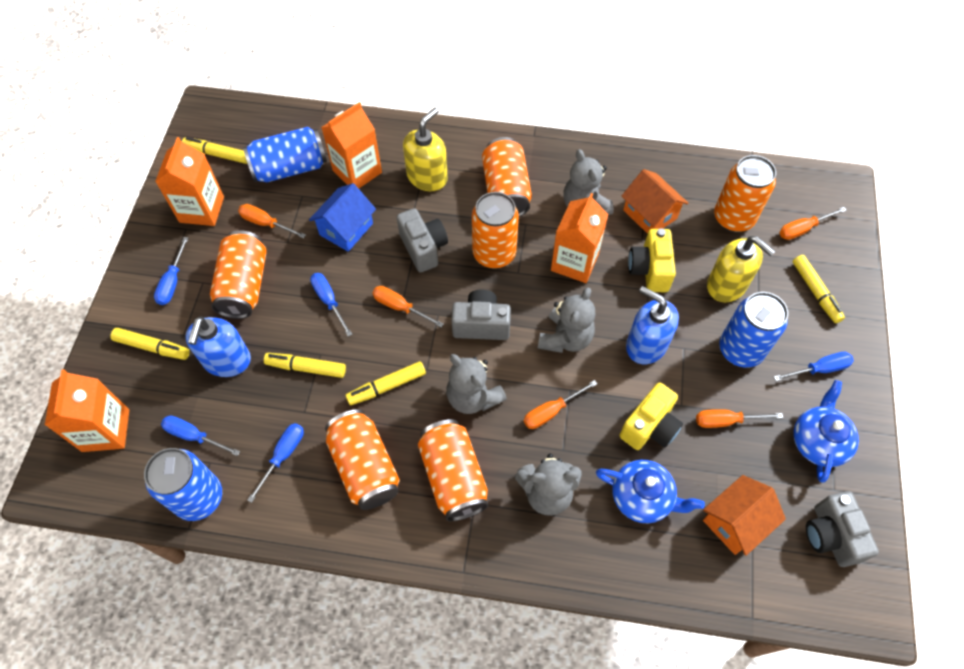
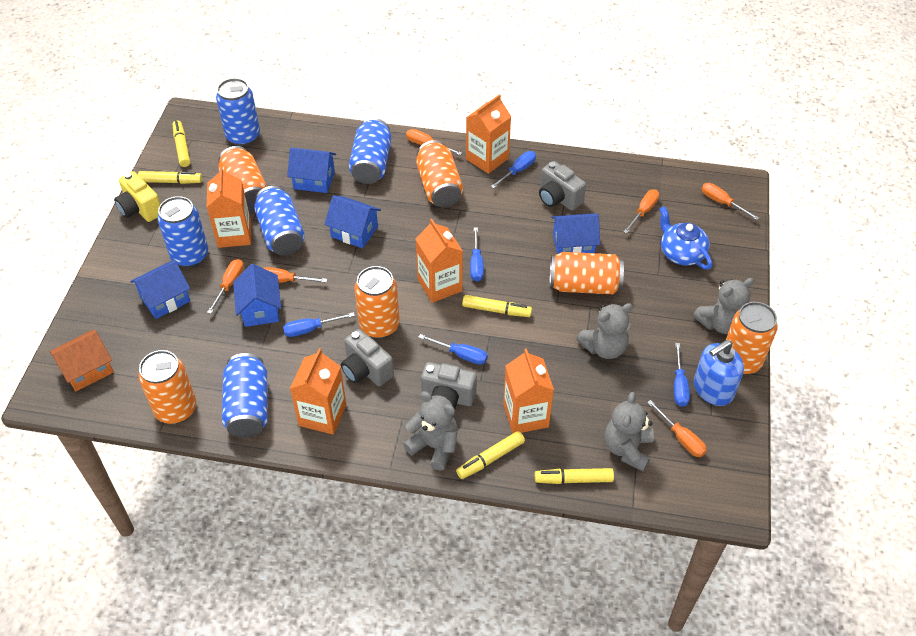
blue can: [144,448,222,521] [243,127,327,182] [719,292,788,368] = 3 -> [157,196,208,268] [216,78,260,146] [222,353,268,438] [254,186,305,255] [349,118,392,184] = 5
blue house: [309,183,376,252] = 1 -> [130,260,190,319] [233,264,281,327] [287,147,336,193] [324,195,381,248] [551,213,600,254] = 5
blue soap dispenser: [185,316,251,377] [626,286,679,364] = 2 -> [694,340,744,406] = 1
blue teapot: [596,460,705,523] [794,380,859,482] = 2 -> [659,206,712,270] = 1
orange carton: [45,369,129,452] [155,137,224,226] [321,102,382,188] [551,193,608,283] = 4 -> [207,167,251,248] [290,348,346,435] [416,219,463,303] [466,94,511,174] [503,348,554,434] = 5
orange house: [622,169,688,234] [703,475,786,556] = 2 -> [50,330,114,391] = 1
orange screwdriver: [238,204,306,239] [372,286,444,328] [524,380,597,429] [696,409,783,428] [779,207,847,240] = 5 -> [207,259,244,314] [263,267,327,283] [406,129,462,155] [624,190,659,233] [647,400,707,457] [701,183,759,220] = 6
yellow camera: [620,382,683,450] [628,228,676,292] = 2 -> [114,171,160,222] = 1
yellow soap dispenser: [403,107,448,191] [707,236,775,302] = 2 -> none = 0

